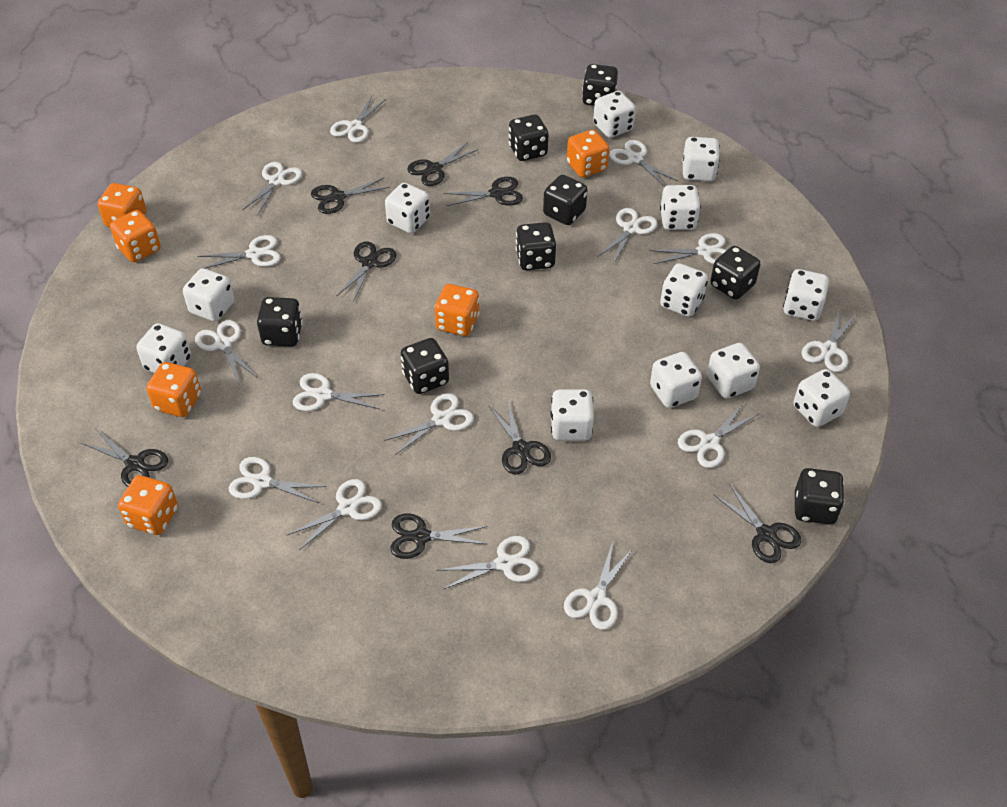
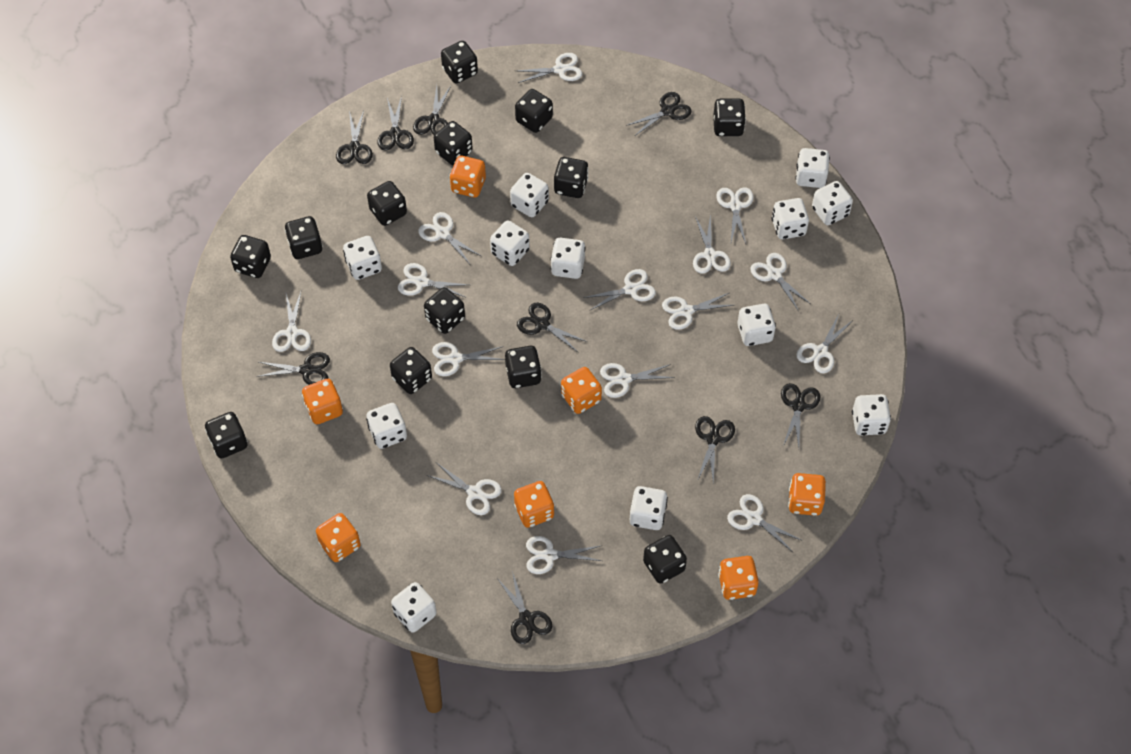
black dice: [257,297,303,347] [401,338,449,394] [509,115,548,161] [516,222,556,270] [543,175,588,225] [582,64,618,106] [710,246,760,299] [795,468,845,525] = 8 -> [205,412,247,458] [230,235,271,278] [285,216,323,259] [367,181,407,226] [390,347,432,394] [424,287,465,334] [434,121,473,165] [441,41,478,84] [505,346,542,388] [515,89,553,133] [554,157,589,198] [643,535,687,584] [713,99,746,136] = 13
black scissors: [81,428,168,487] [311,178,390,214] [336,241,396,302] [390,513,488,559] [407,142,479,186] [444,177,523,206] [488,400,551,475] [714,483,801,563] = 8 -> [256,352,330,385] [336,111,373,164] [377,96,414,150] [413,86,451,135] [496,571,552,644] [517,303,588,353] [626,92,692,136] [695,416,735,485] [781,383,820,448] = 9
orange dice: [98,183,147,227] [110,210,161,262] [118,475,178,535] [146,362,201,417] [434,284,480,336] [567,130,609,178] = 6 -> [302,379,343,424] [316,513,360,562] [450,156,486,197] [514,481,554,528] [561,367,602,414] [718,556,759,600] [788,473,826,516] = 7

